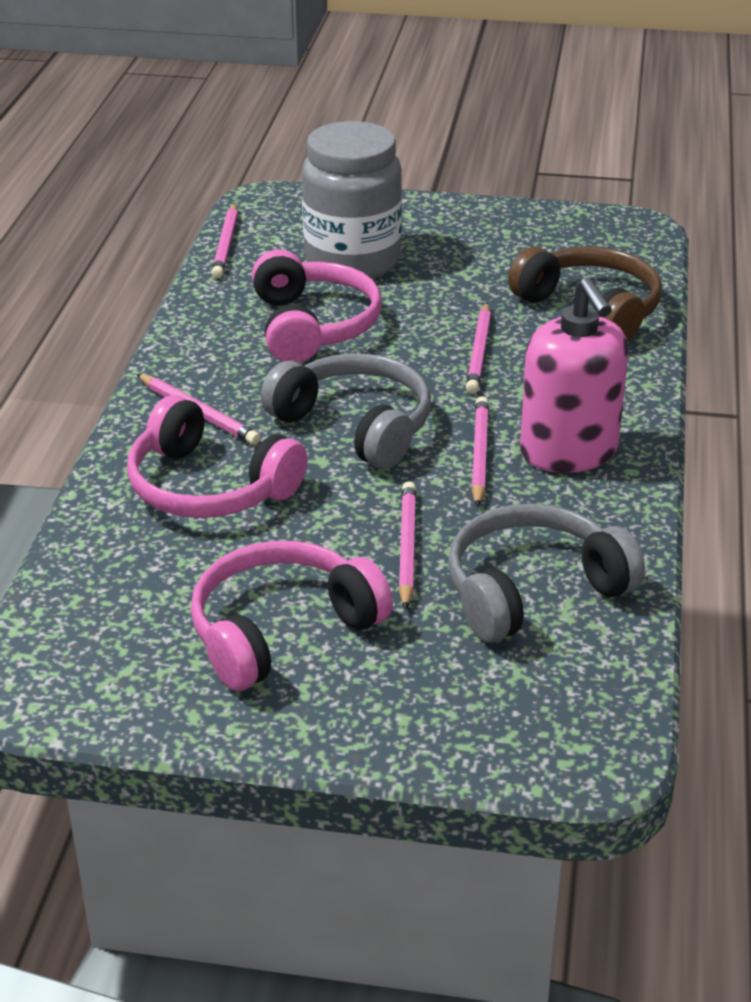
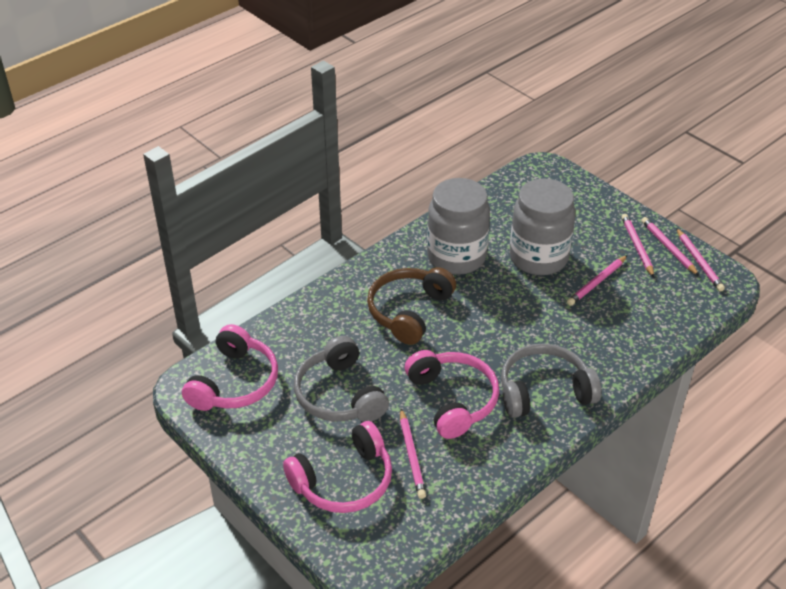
grey jar: [302,121,402,279] = 1 -> [427,178,490,275] [510,178,576,275] = 2
pink soap dispenser: [520,277,628,473] = 1 -> none = 0

